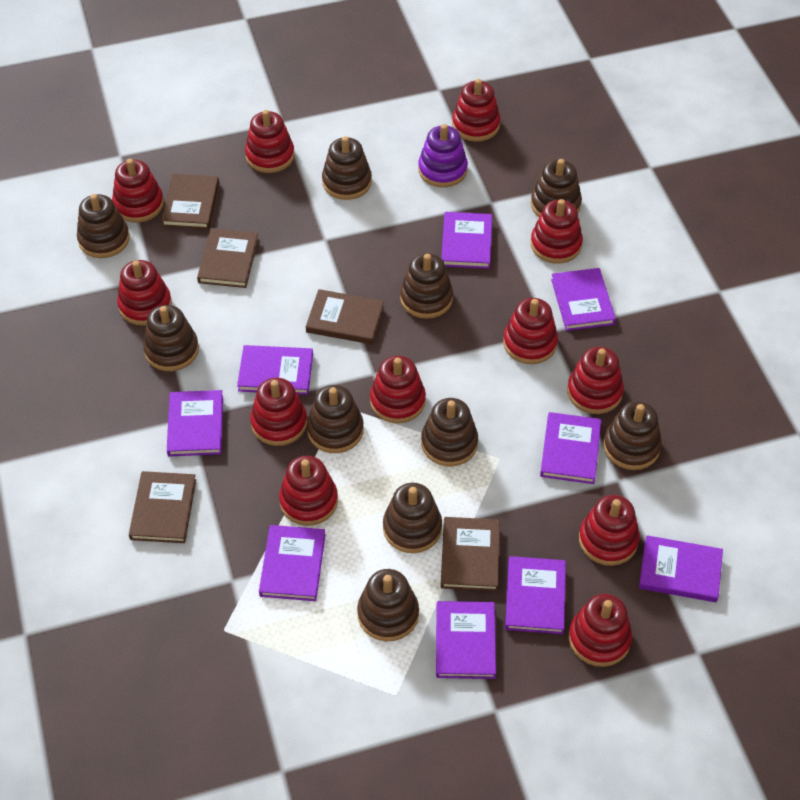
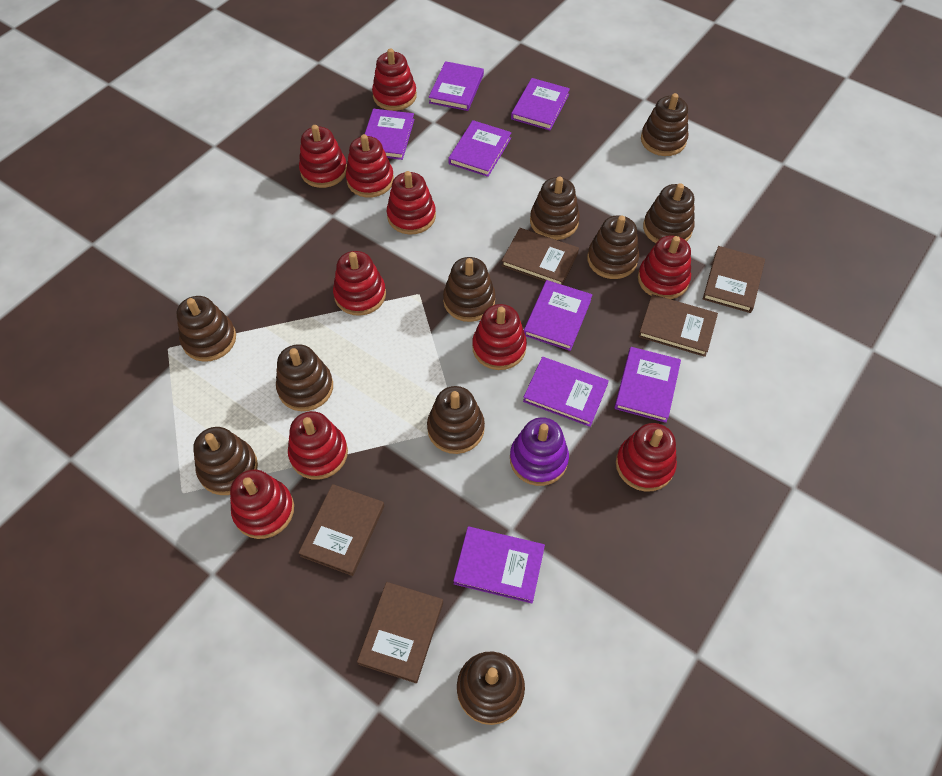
purple book: [167,390,223,457] [237,345,313,395] [259,525,326,601] [436,601,496,679] [441,212,492,269] [505,556,566,634] [540,412,601,484] [551,268,616,331] [639,535,723,602] = 9 -> [365,109,415,160] [429,61,484,111] [448,120,512,177] [453,527,545,603] [511,78,570,130] [523,357,609,427] [524,280,592,351] [614,347,681,423] = 8
red stacking toy: [112,159,164,223] [117,260,172,326] [245,110,294,173] [250,378,307,446] [279,456,338,526] [370,356,426,423] [452,79,501,142] [503,298,558,364] [531,199,583,264] [567,347,624,414] [569,594,632,667] [579,495,640,566] = 12 -> [230,470,294,539] [288,411,348,480] [299,125,347,188] [333,251,386,316] [346,134,394,198] [372,48,417,111] [387,171,436,235] [472,304,527,370] [616,423,677,492] [638,235,691,299] = 10

